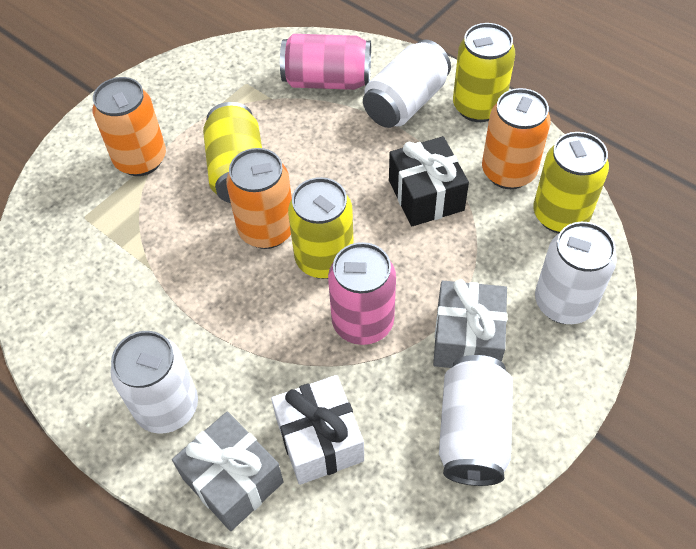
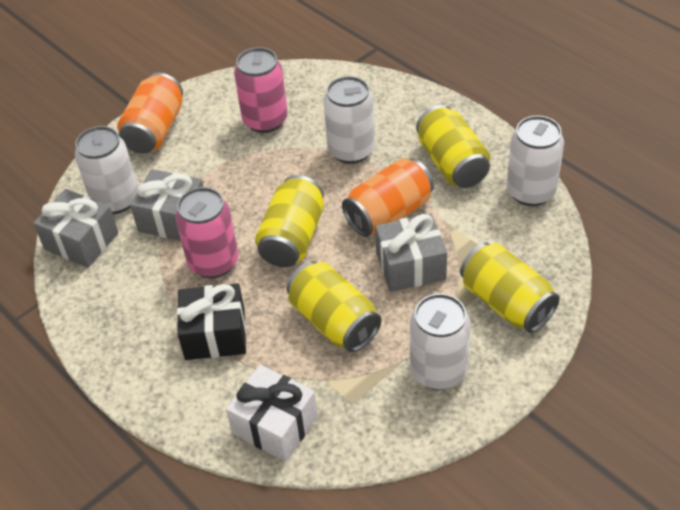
grey gift: [172,412,284,531] [433,279,507,368] = 2 -> [33,189,119,268] [130,169,203,241] [375,214,447,292] = 3
orange can: [93,77,166,176] [226,148,292,249] [482,88,551,189] = 3 -> [117,73,183,154] [342,158,434,237] = 2

